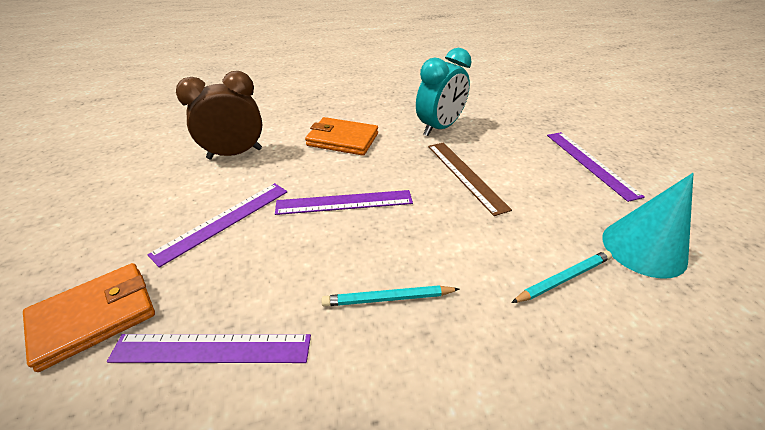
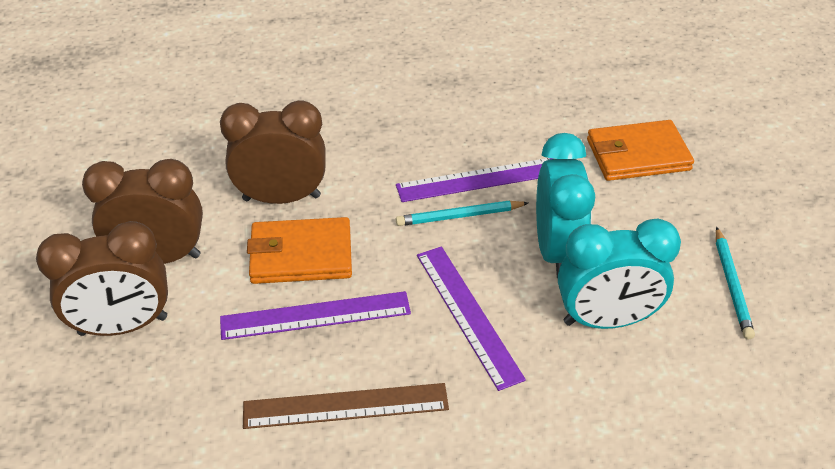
brown clock: [176,71,262,160] = 1 -> [36,221,168,336] [82,159,203,264] [220,100,326,204] = 3
purple ruler: [107,334,311,363] [147,183,287,268] [275,190,413,215] [547,132,645,202] = 4 -> [220,291,411,340] [396,158,553,202] [417,246,526,391] = 3
turquoise clock: [416,48,472,136] = 1 -> [536,133,595,278] [558,218,681,329] = 2
turquoise cone: [602,173,694,278] = 1 -> none = 0

